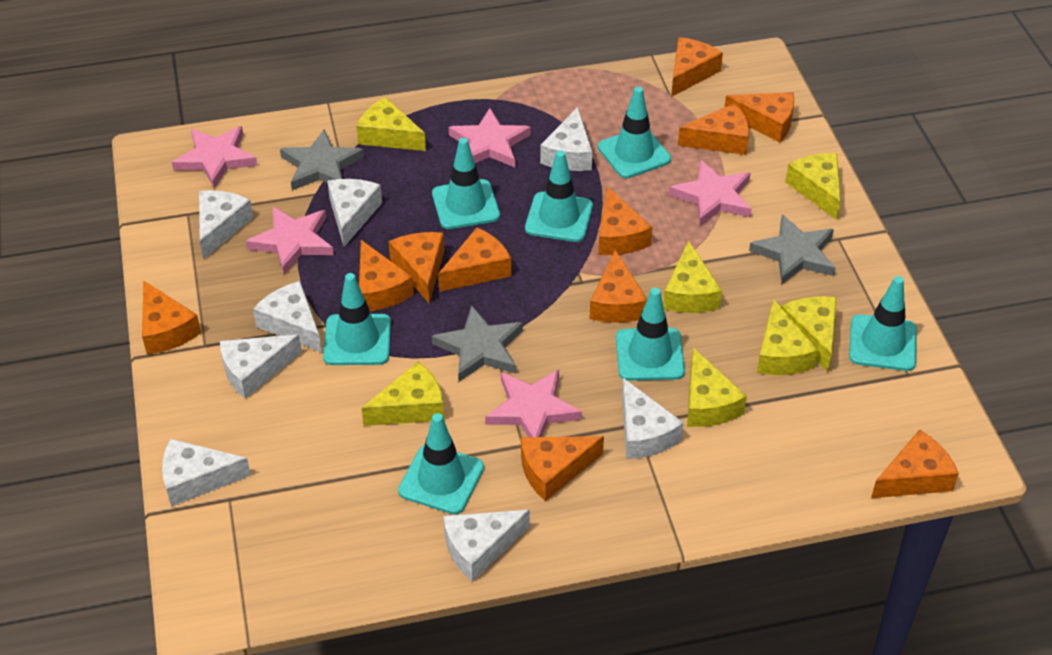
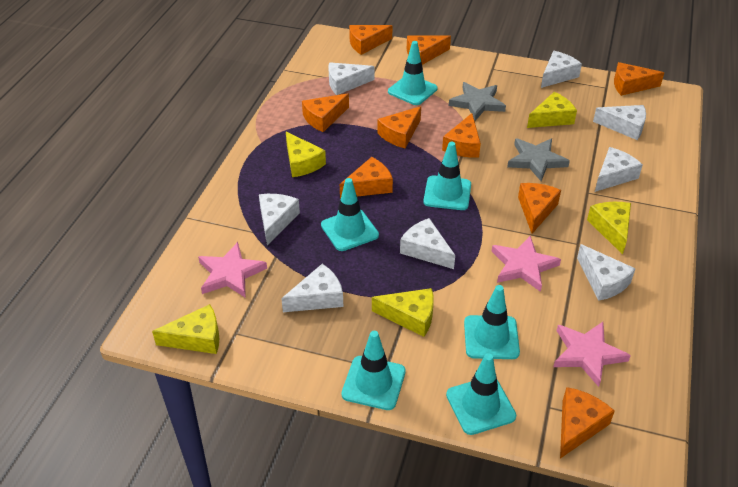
grey star: [280,130,364,190] [431,305,523,382] [749,215,836,284] = 3 -> [449,82,506,121] [507,138,570,181] = 2
orange cheese: [142,280,201,355] [359,240,414,311] [389,232,445,304] [438,227,511,292] [521,436,604,501] [589,250,647,323] [598,186,653,255] [671,37,723,97] [678,103,749,155] [724,92,794,142] [871,429,959,498] = 11 -> [302,93,349,132] [340,157,393,198] [349,25,393,55] [377,106,421,148] [407,35,451,65] [442,113,481,158] [518,183,561,233] [560,387,615,458] [614,62,664,96] = 9
pink star: [172,126,258,189] [246,207,334,275] [449,108,531,167] [485,370,582,437] [669,160,752,226] = 5 -> [198,242,267,298] [491,236,561,292] [553,322,631,387] = 3
turquoise traffic cone: [323,273,391,365] [398,413,484,514] [432,138,500,229] [525,150,593,242] [598,87,671,178] [616,288,685,381] [849,276,917,371] = 7 -> [321,178,379,251] [342,331,406,410] [388,41,438,105] [423,142,471,210] [446,353,516,435] [464,285,520,359] = 6
yellow cheese: [356,97,426,151] [362,362,444,426] [663,240,722,313] [687,348,747,427] [757,299,818,375] [781,296,837,372] [785,153,841,220] = 7 -> [152,304,219,354] [286,132,326,177] [372,288,434,337] [527,92,577,128] [587,202,631,255] = 5

